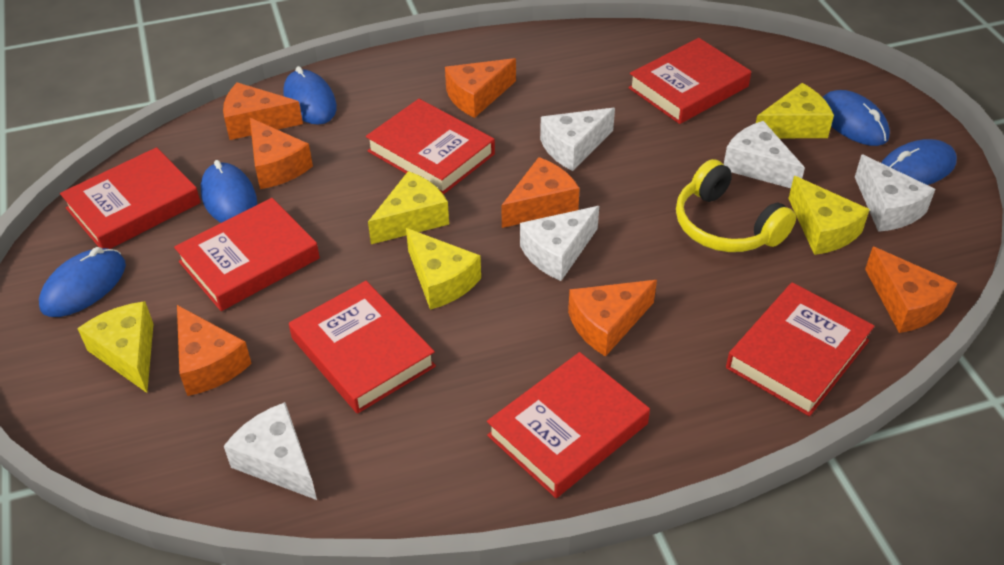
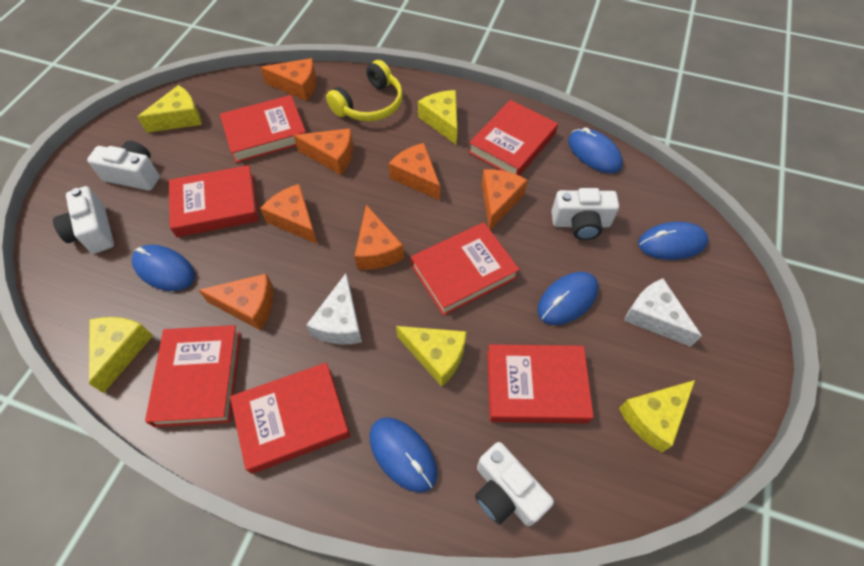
white camera: none = 0 -> [53,186,114,254] [87,140,160,191] [475,442,554,526] [551,188,619,240] = 4
white cheese: [224,402,317,500] [520,206,599,281] [540,108,615,171] [724,121,805,188] [855,154,935,232] = 5 -> [306,273,362,344] [624,278,702,347] = 2

